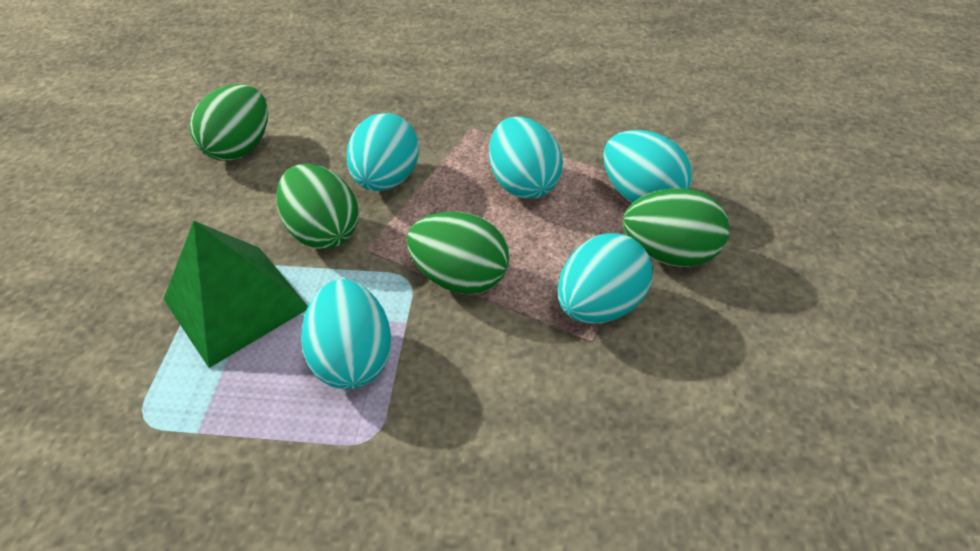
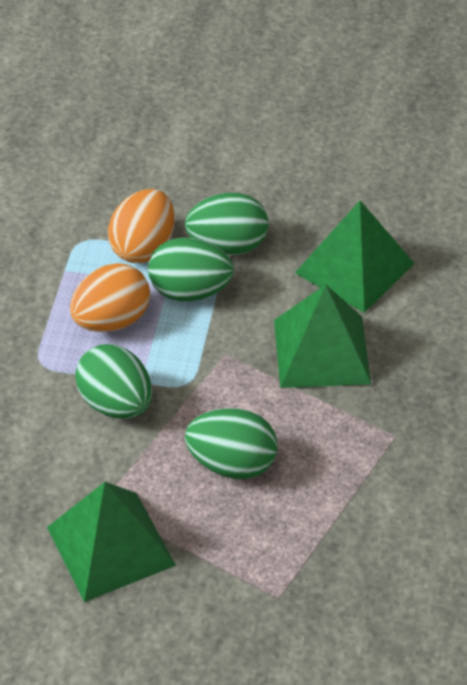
green pyramid: [164,221,308,368] = 1 -> [47,482,176,602] [274,285,371,388] [295,201,414,313] = 3
orange egg: none = 0 -> [70,263,150,332] [108,189,175,263] = 2
turquoise egg: [301,279,392,389] [347,113,419,191] [489,116,563,199] [558,233,653,323] [603,130,693,203] = 5 -> none = 0

